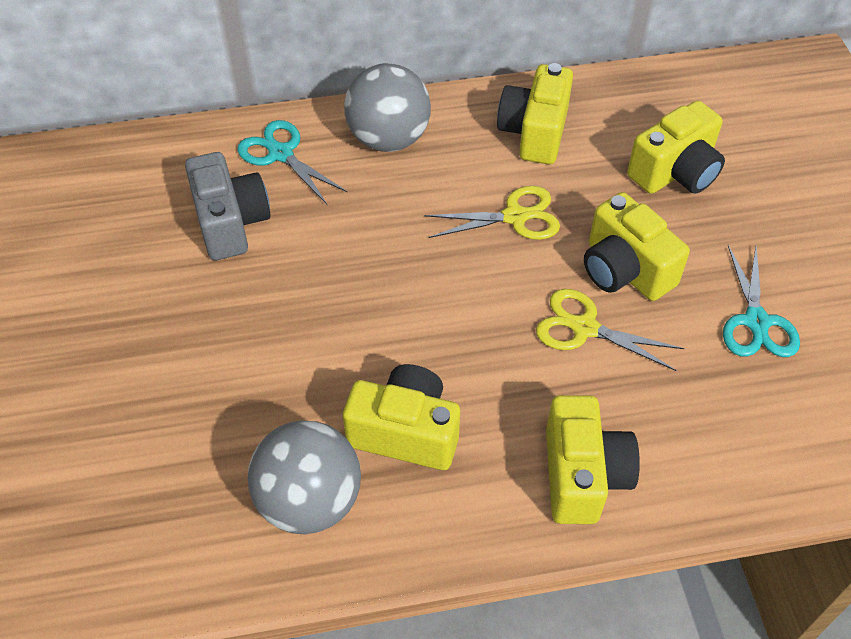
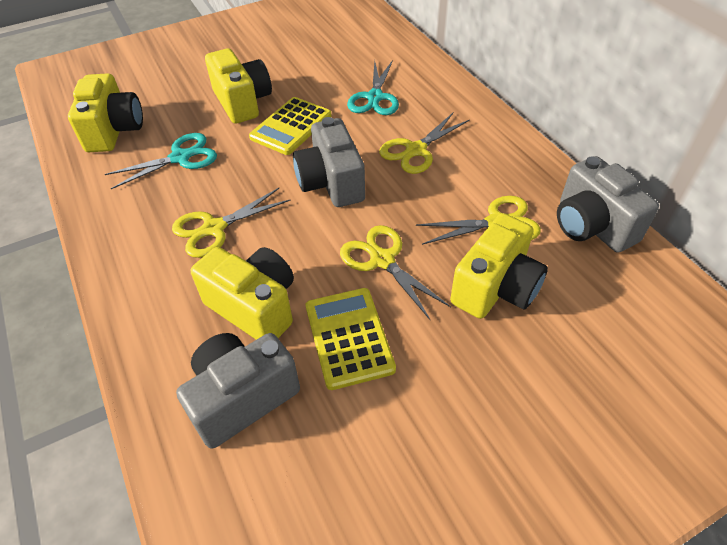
grey ball: [248,420,361,534] [344,63,431,152] = 2 -> none = 0
grey camera: [185,152,271,260] = 1 -> [176,333,300,449] [293,117,365,207] [557,156,659,253] = 3
yellow calculator: none = 0 -> [249,97,332,155] [306,288,396,390] = 2
yellow camera: [343,364,460,470] [497,63,573,164] [546,395,640,524] [584,192,690,301] [627,101,725,194] = 5 -> [68,73,143,152] [191,247,294,340] [205,48,272,124] [450,213,548,319] = 4
yellow scissors: [424,186,560,240] [536,289,684,371] = 2 -> [172,188,291,258] [340,225,451,320] [379,113,470,174] [416,196,541,245] = 4

